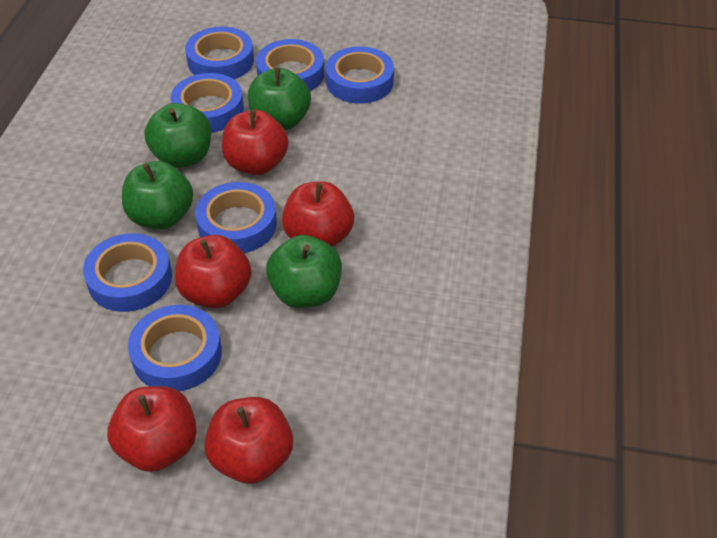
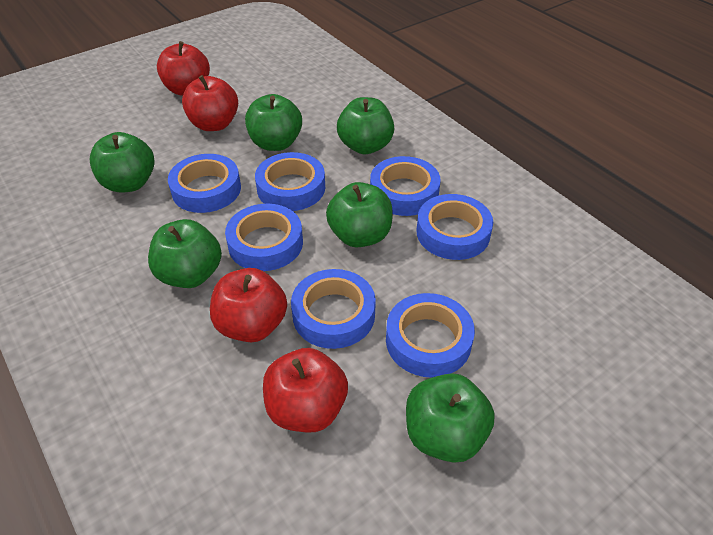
green apple: [122,161,193,229] [144,103,211,168] [248,68,311,130] [266,235,342,308] = 4 -> [90,132,154,193] [148,219,222,288] [245,94,302,151] [326,182,393,247] [337,97,394,154] [406,373,495,463] = 6
red apple: [107,386,197,472] [175,235,251,308] [205,397,293,484] [222,110,288,175] [282,182,354,247] = 5 -> [157,41,210,96] [182,75,238,131] [210,268,287,342] [263,348,348,432] = 4

